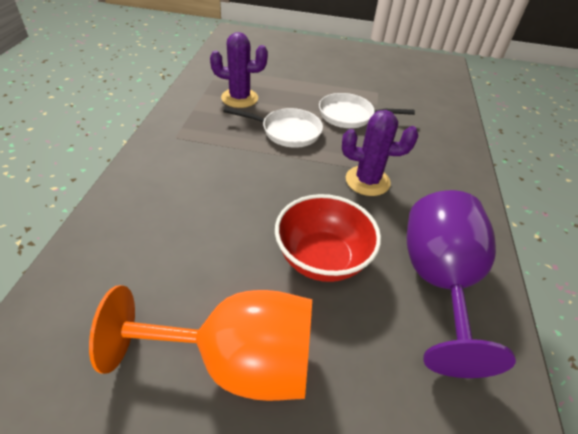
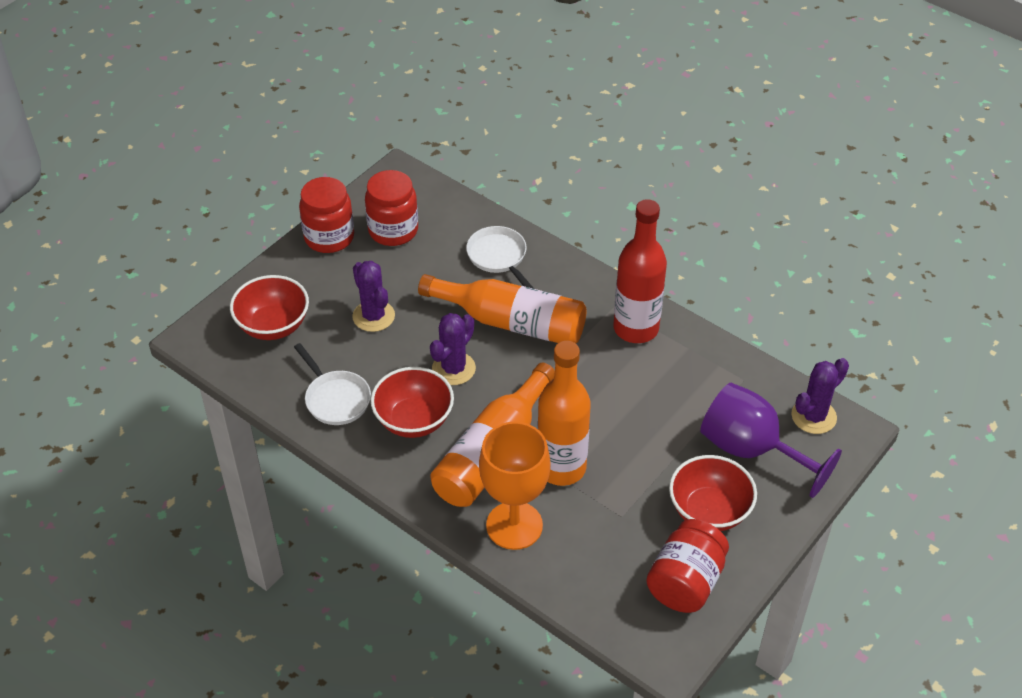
orange bottle: none = 0 -> [418,274,587,343] [430,363,555,507] [537,341,591,486] = 3
purple cactus: [210,32,268,108] [342,110,418,196] = 2 -> [352,261,395,332] [430,313,476,385] [791,358,849,434] = 3
red bottle: none = 0 -> [614,199,667,343] = 1
red bowl: [275,194,381,282] = 1 -> [230,275,309,340] [371,367,454,438] [669,455,757,531] = 3
red jar: none = 0 -> [299,177,354,253] [365,170,418,246] [646,519,729,613] = 3

